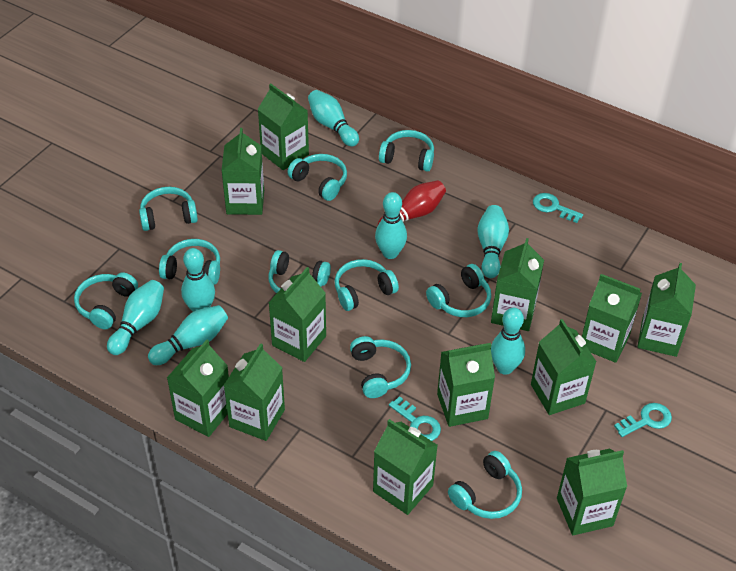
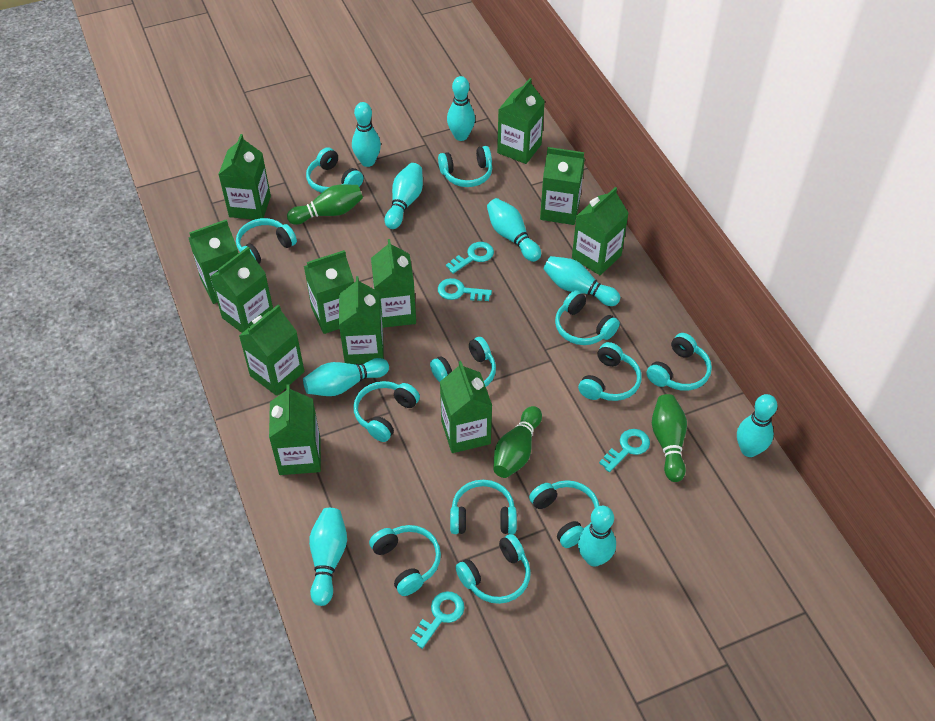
green bowling pin: none = 0 -> [287,184,363,225] [493,406,542,478] [652,394,687,482] = 3
red bowling pin: [378,180,446,225] = 1 -> none = 0
turquoise bowling pin: [107,280,164,355] [148,305,228,365] [181,248,215,312] [308,90,359,146] [375,192,407,259] [478,205,509,278] [491,308,525,375] = 7 -> [303,358,389,396] [309,508,347,606] [352,102,381,167] [385,163,423,229] [447,76,475,141] [487,198,541,262] [544,256,620,306] [578,506,616,567] [737,394,777,457] = 9
turquoise headphones: [74,272,138,329] [139,187,198,231] [159,239,220,285] [268,250,331,293] [288,154,347,201] [335,259,399,311] [350,336,411,398] [379,130,434,172] [426,264,491,317] [448,451,522,519] = 10 -> [236,218,297,264] [306,147,363,193] [353,381,420,442] [369,525,441,596] [430,337,496,387] [438,146,492,187] [450,480,517,534] [456,534,531,604] [529,480,599,548] [555,290,620,345] [578,342,641,401] [647,333,712,391] = 12
turquoise key: [389,396,441,441] [533,193,583,223] [614,403,672,437] = 3 -> [410,592,464,649] [438,278,492,301] [446,242,494,274] [599,429,650,472] = 4

